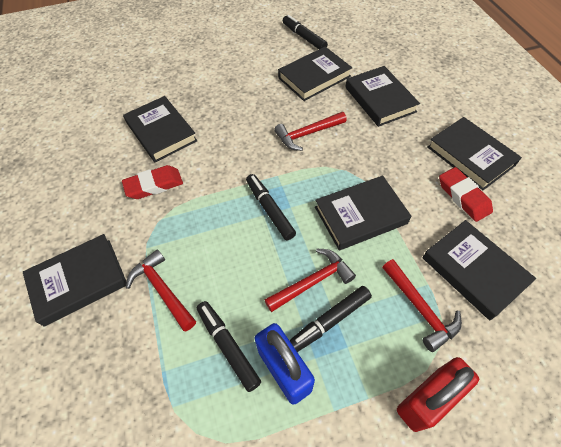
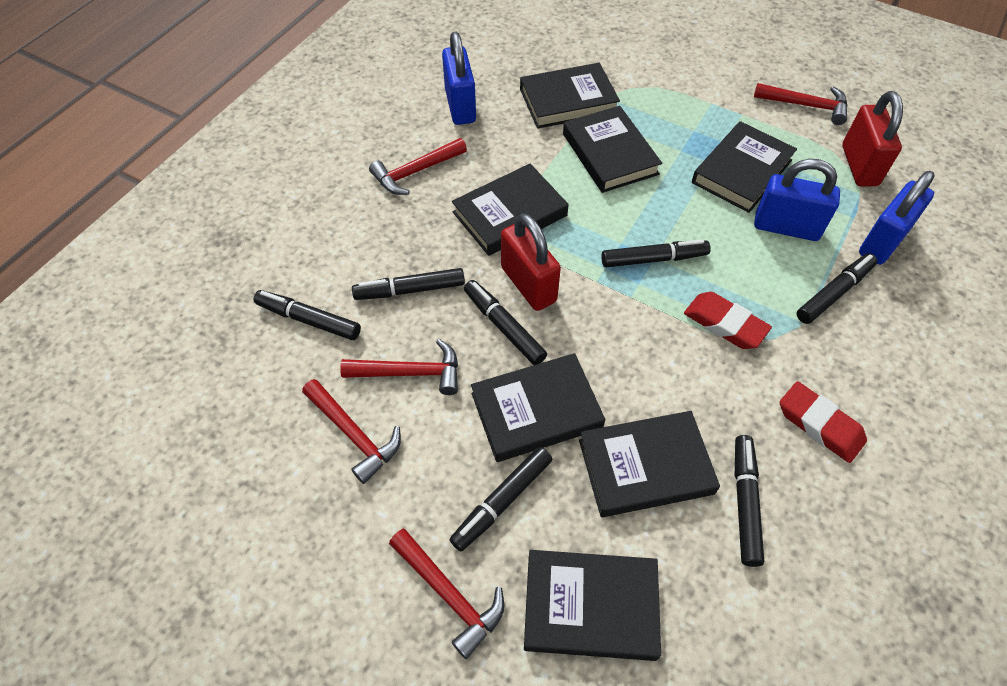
black marker: [197,301,261,392] [246,174,296,240] [283,15,328,49] [289,286,372,352] = 4 -> [254,290,361,340] [352,268,465,300] [449,447,552,551] [464,280,547,365] [601,239,711,268] [735,435,764,567] [797,253,877,324] = 7
blue padlock: [254,323,315,405] = 1 -> [442,31,476,125] [754,159,840,241] [859,171,935,265] = 3
red hammer: [126,249,196,331] [265,249,356,312] [274,112,347,151] [382,259,462,352] = 4 -> [302,379,401,484] [340,339,458,395] [369,138,467,195] [389,529,504,659] [754,83,848,125] = 5
red padlock: [397,357,479,432] = 1 -> [501,213,561,311] [842,91,903,186] = 2

